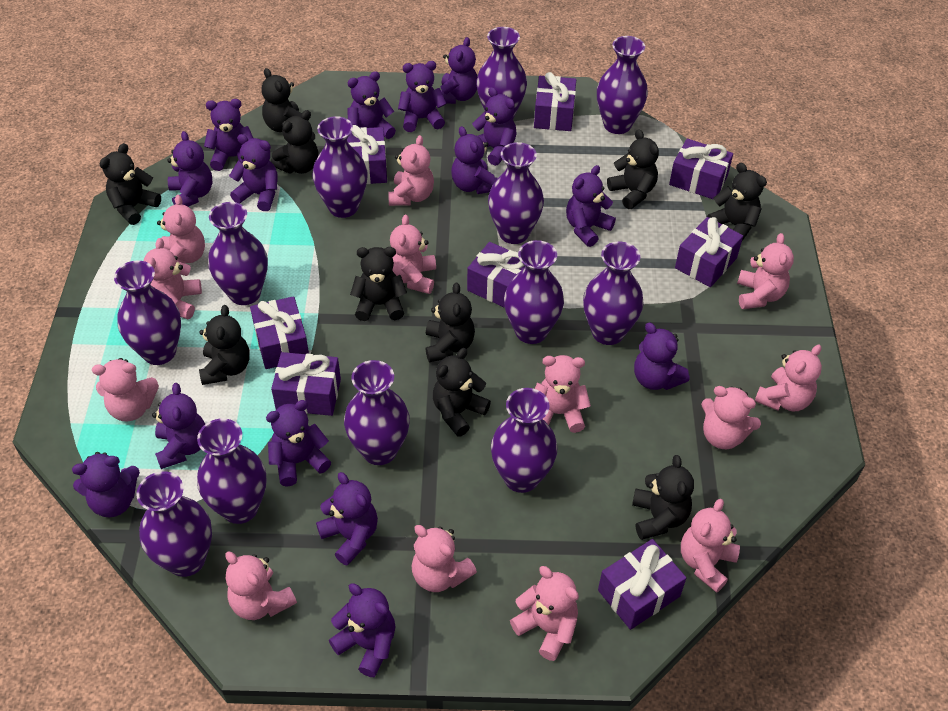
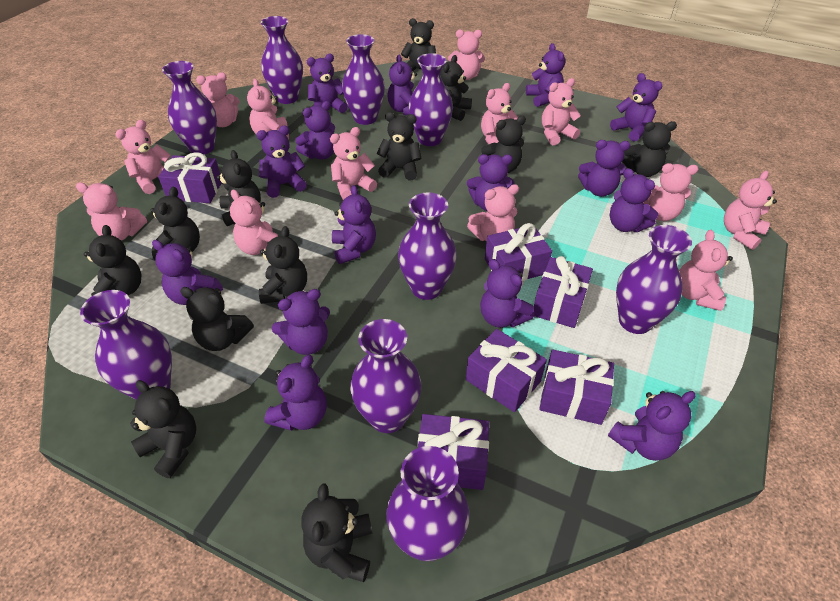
black teddy bear: [100,143,161,225] [199,305,250,385] [262,68,309,132] [271,110,319,174] [350,247,407,321] [426,282,475,363] [433,348,491,437] [607,129,659,209] [632,455,694,540] [707,163,767,241] = 10 -> [84,225,141,296] [130,380,196,478] [151,187,200,260] [180,287,254,351] [217,150,261,226] [259,226,307,304] [302,483,372,582] [377,112,422,180] [401,18,436,73] [440,55,472,121] [481,116,526,173] [622,121,677,177] = 12
purple gift: [250,296,309,369] [271,352,341,416] [347,125,387,184] [467,242,525,308] [534,72,576,131] [598,539,686,630] [669,139,733,200] [675,217,743,287] = 8 -> [158,152,222,203] [418,414,489,490] [466,329,547,412] [485,223,552,281] [534,256,593,328] [539,350,614,425] = 6
purple vase: [114,260,181,365] [136,471,212,577] [197,418,266,524] [208,202,268,305] [312,116,368,218] [344,360,410,465] [476,27,527,119] [488,142,544,244] [491,388,558,493] [504,240,564,344] [583,242,644,345] [597,36,648,134] = 12 -> [80,290,172,400] [162,61,217,155] [261,16,303,104] [342,34,385,125] [350,319,422,433] [386,446,470,561] [398,192,457,300] [408,53,453,146] [616,225,692,334] = 9

